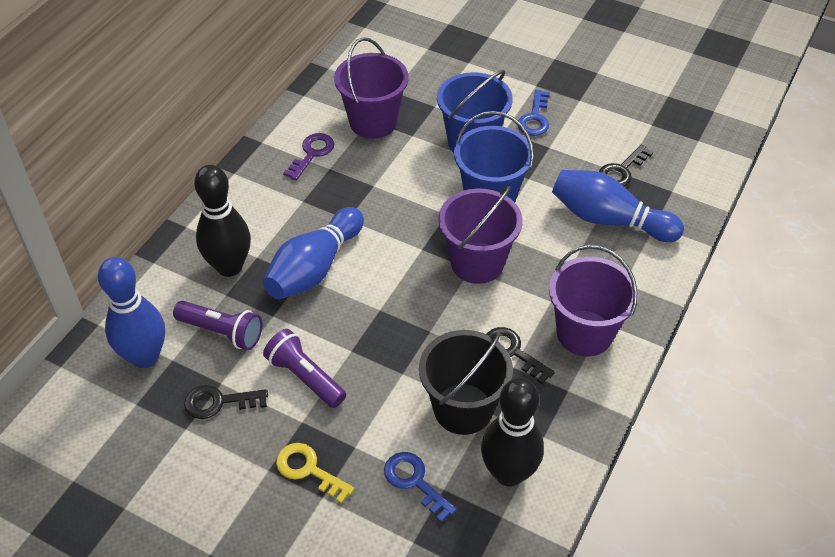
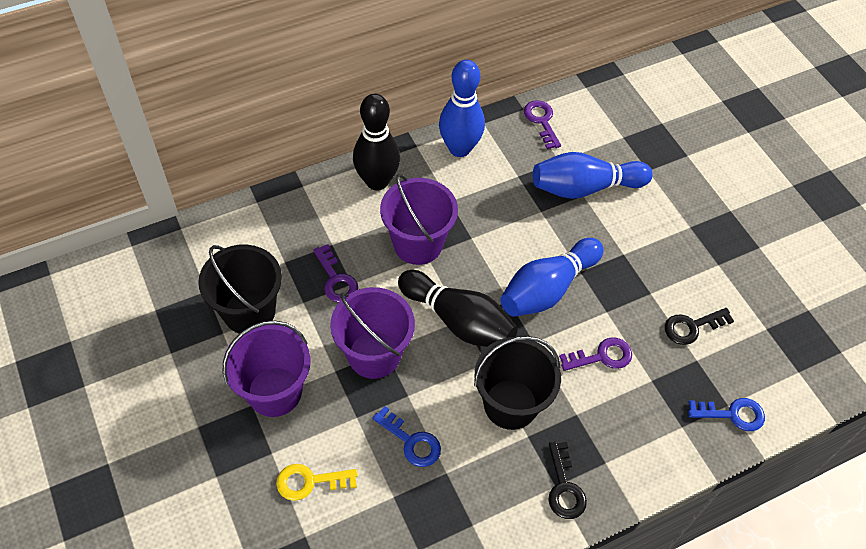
black bucket: [419,330,513,435] = 1 -> [198,245,282,334] [474,336,561,430] = 2
black key: [184,385,268,419] [487,327,555,384] [599,145,653,186] = 3 -> [549,442,587,519] [665,308,734,345] = 2
blue bucket: [437,70,513,153] [454,111,534,202] = 2 -> none = 0
purple flashlight: [173,301,263,350] [263,329,346,408] = 2 -> none = 0
purple key: [283,133,335,181] = 1 -> [313,244,358,303] [524,100,561,149] [559,337,632,371] = 3

